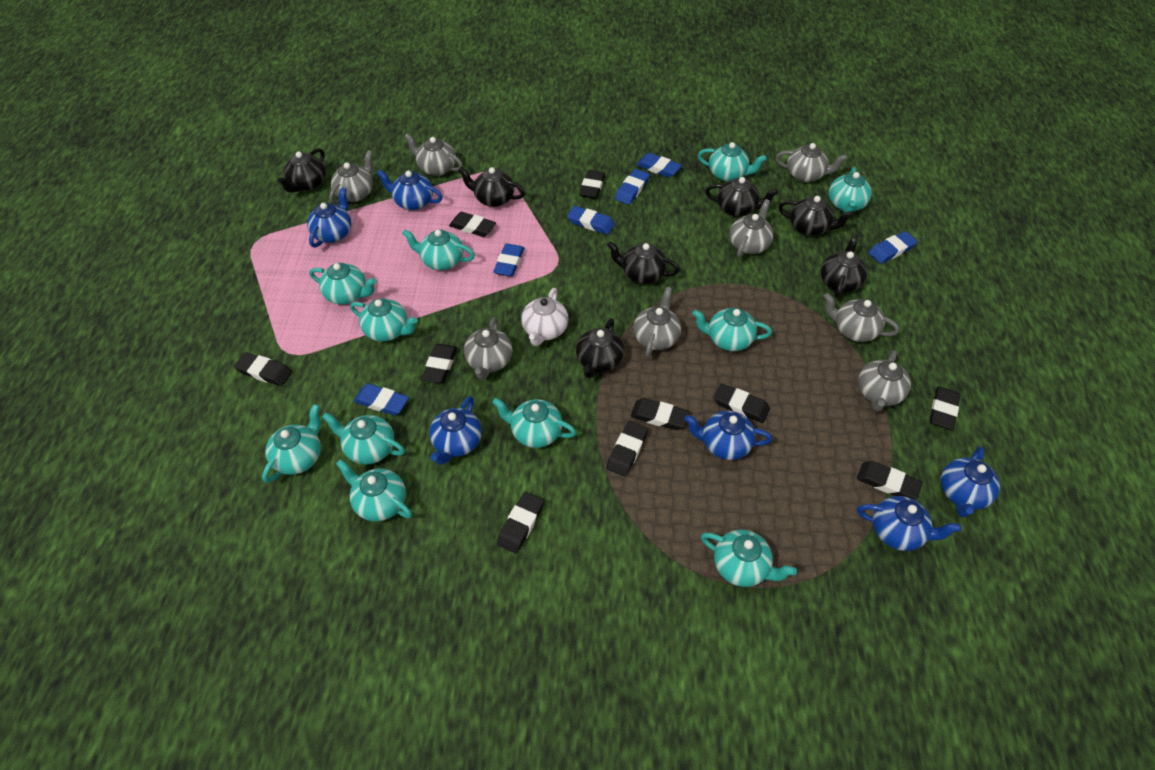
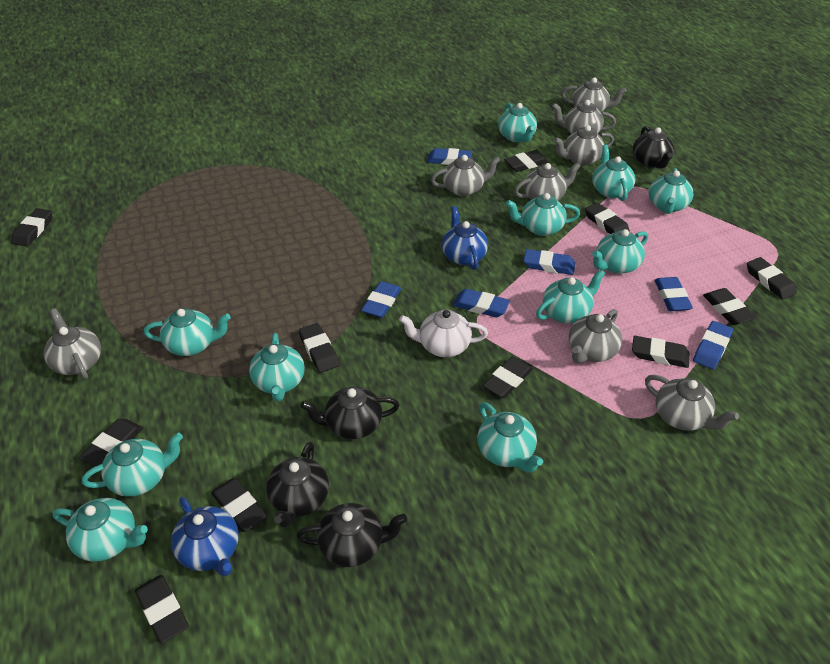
black eraser: [234,352,292,386] [421,344,457,383] [449,212,496,237] [497,492,544,554] [579,170,605,199] [606,421,648,477] [631,398,689,430] [714,383,770,423] [857,461,923,500] [930,387,960,430] = 10 -> [11,208,52,246] [79,419,143,467] [135,575,189,644] [211,478,267,532] [299,323,340,373] [483,356,533,398] [504,150,548,172] [585,203,630,234] [632,336,690,368] [703,288,756,325] [747,257,797,300] = 11
black teapot: [277,148,326,193] [458,167,525,207] [576,318,624,379] [607,241,680,284] [705,177,778,217] [779,196,853,236] [820,234,867,298] = 7 -> [266,442,329,528] [296,503,407,567] [300,386,399,439] [633,126,674,169] = 4
blue teapot: [307,187,351,247] [377,169,442,210] [429,396,482,465] [685,411,772,460] [857,496,961,551] [941,446,1000,517] = 6 -> [171,497,239,576] [442,206,488,270] = 2

